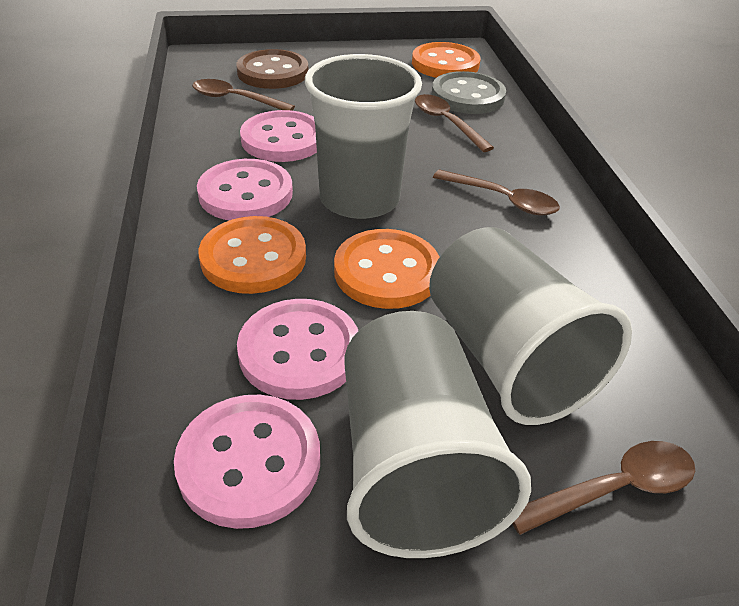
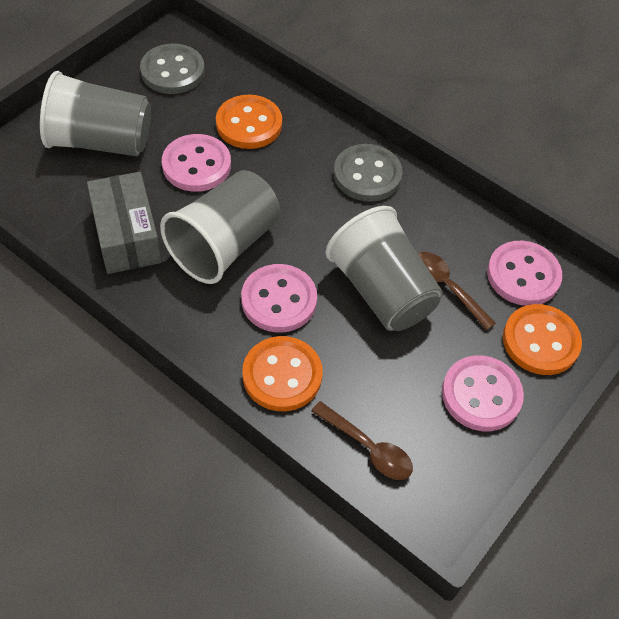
brown button: [236,49,308,89] = 1 -> none = 0
brown spoon: [192,79,295,111] [415,94,494,152] [433,169,560,215] [512,441,695,535] = 4 -> [312,401,413,480] [418,252,496,330] = 2
grey box: none = 0 -> [87,172,162,274] = 1
grey button: [432,71,506,114] = 1 -> [140,44,205,94] [334,144,403,202] = 2

